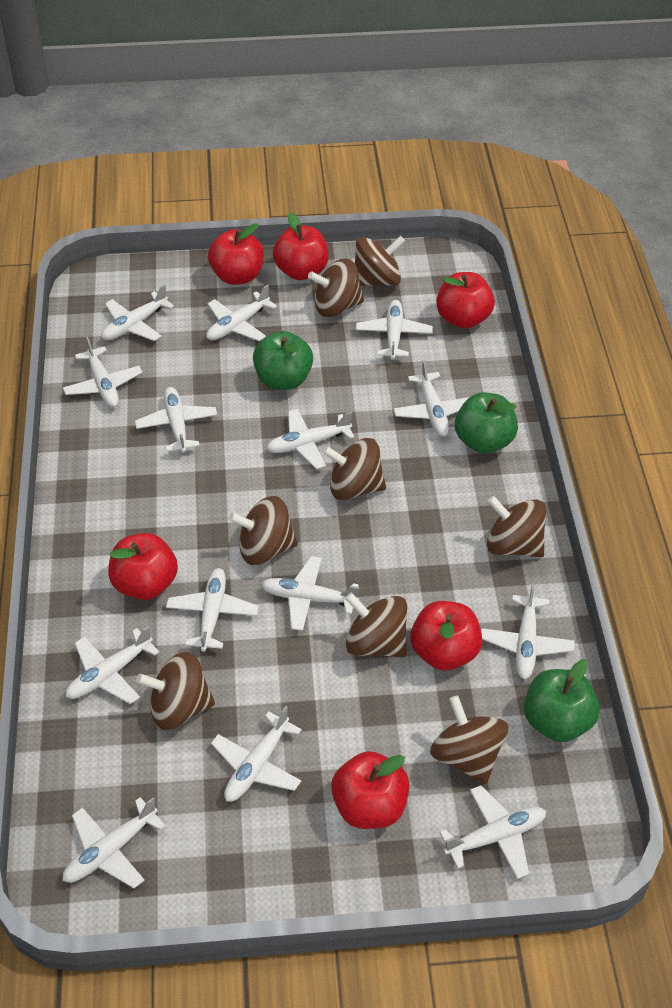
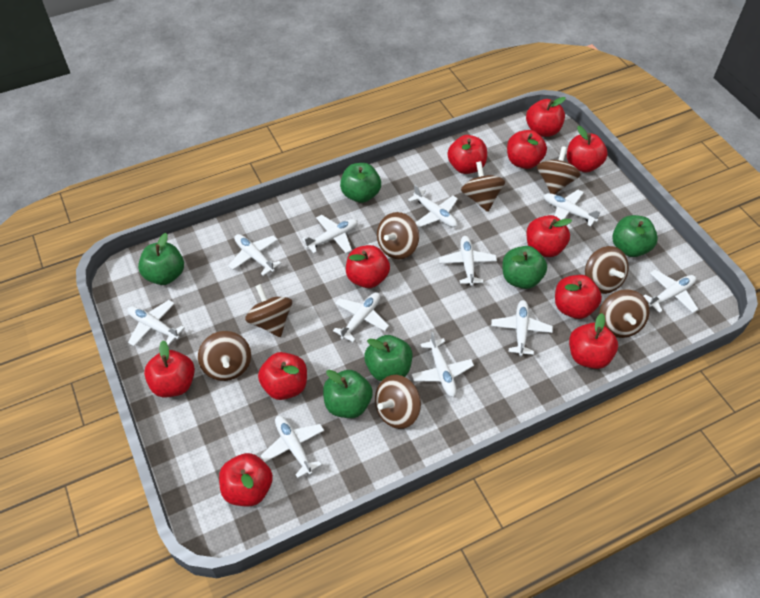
green apple: [253,331,313,390] [455,392,518,454] [524,659,600,742] = 3 -> [138,233,184,285] [323,370,373,418] [340,163,381,203] [364,335,412,381] [502,246,547,289] [612,215,658,257] = 6
red apple: [108,533,178,600] [208,223,264,285] [273,212,329,280] [331,751,409,829] [410,601,482,671] [436,272,495,329] = 6 -> [144,341,195,397] [219,453,273,506] [258,352,307,400] [346,245,390,288] [447,135,487,174] [507,130,547,169] [526,97,566,137] [526,215,572,257] [555,275,602,319] [567,126,608,173] [569,313,618,369] = 11
white plane: [62,797,165,888] [63,336,142,407] [66,626,159,704] [102,284,174,341] [135,387,217,453] [166,568,259,652] [206,285,277,341] [211,706,302,802] [261,556,359,631] [266,409,354,469] [356,300,433,360] [393,360,469,436] [439,785,546,879] [481,583,575,679] = 14 -> [128,300,185,346] [228,234,281,276] [261,415,324,478] [302,215,358,253] [333,292,389,342] [408,185,458,227] [411,332,474,397] [439,236,497,286] [491,300,553,356] [544,190,601,227] [643,270,698,313] = 11

